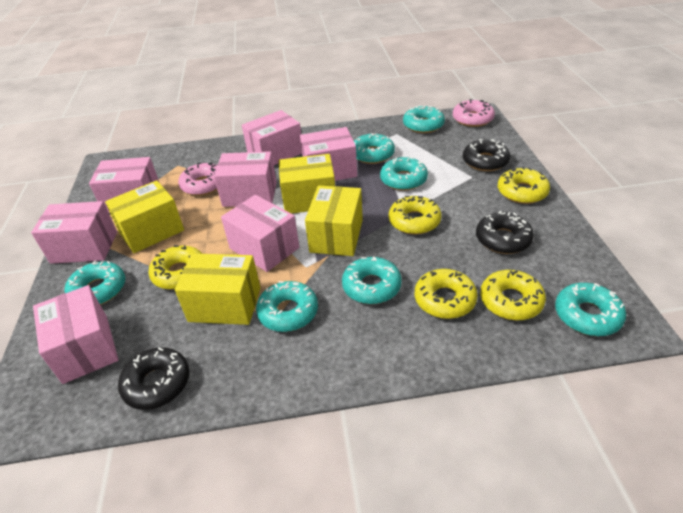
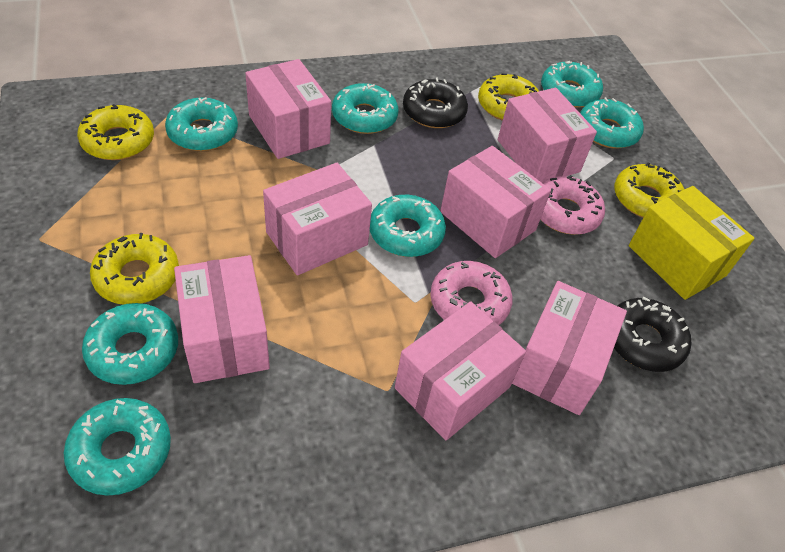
black donut: [118,347,189,410] [463,139,510,171] [476,211,534,254] = 3 -> [403,78,468,128] [614,297,691,372] = 2
yellow box: [105,180,184,253] [175,253,261,325] [279,154,335,214] [305,186,363,256] = 4 -> [629,186,755,300] = 1
yellow donut: [148,245,202,289] [389,196,441,235] [415,269,478,319] [480,270,546,320] [498,167,550,204] = 5 -> [77,104,154,160] [90,233,179,305] [478,73,539,121] [614,162,684,218] = 4

